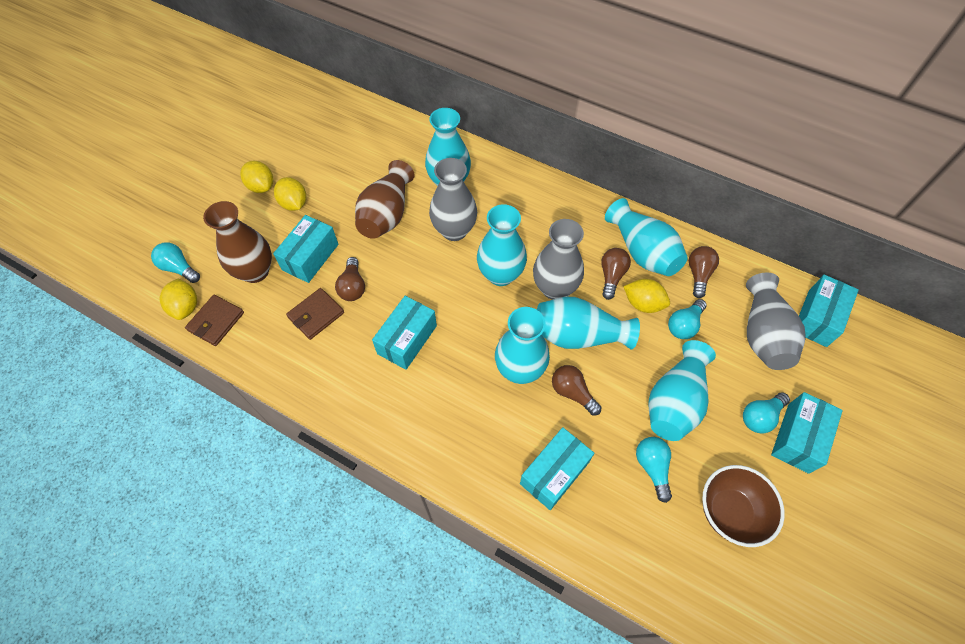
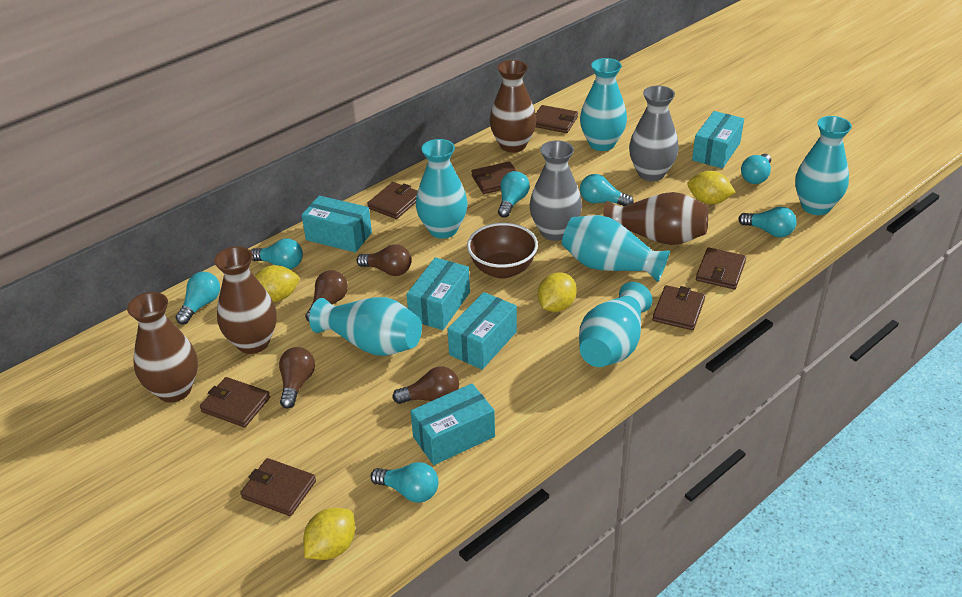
brown vase: [203,201,272,283] [355,160,415,239] = 2 -> [127,292,198,402] [214,246,277,354] [490,60,536,153] [603,192,708,245] = 4
brown wallet: [185,295,244,346] [286,288,344,340] = 2 -> [200,377,270,427] [240,458,316,516] [367,182,418,219] [471,162,516,194] [536,105,578,133] [653,285,705,330] [696,247,746,289] = 7
grey vase: [429,158,477,241] [533,219,584,300] [746,272,806,370] = 3 -> [530,141,582,241] [629,86,679,181] = 2
turquoise light bulb: [151,242,200,283] [636,437,672,503] [668,299,707,339] [743,393,790,434] = 4 -> [175,272,220,324] [251,238,303,269] [370,462,439,503] [498,171,530,218] [580,174,634,206] [738,207,797,237] [741,154,771,184] = 7

